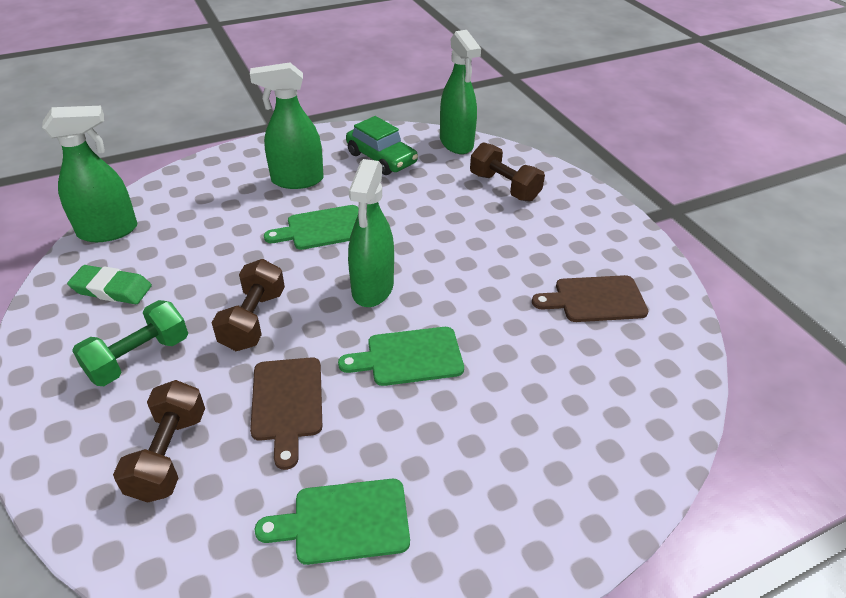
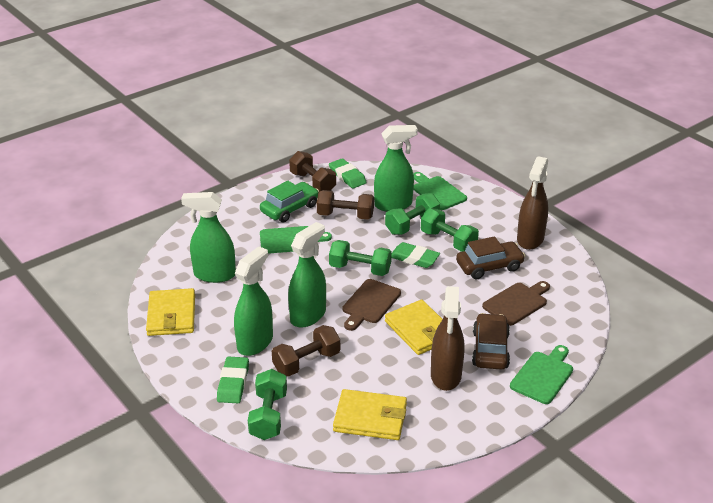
brown car: none = 0 -> [456,236,525,279] [472,313,510,370] = 2
brown spray bottle: none = 0 -> [431,286,465,391] [517,156,548,250] = 2
green dumbbell: [72,300,188,386] = 1 -> [248,369,287,440] [329,240,392,276] [385,193,440,235] [421,208,479,252] = 4
green eraser: [67,265,152,304] = 1 -> [217,356,249,403] [329,158,367,189] [391,242,440,268] = 3
yellow wallet: none = 0 -> [146,288,195,336] [333,389,407,440] [385,300,442,355] = 3

